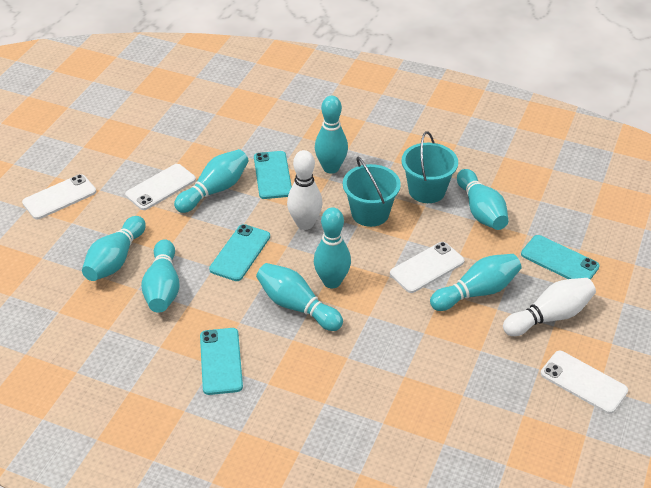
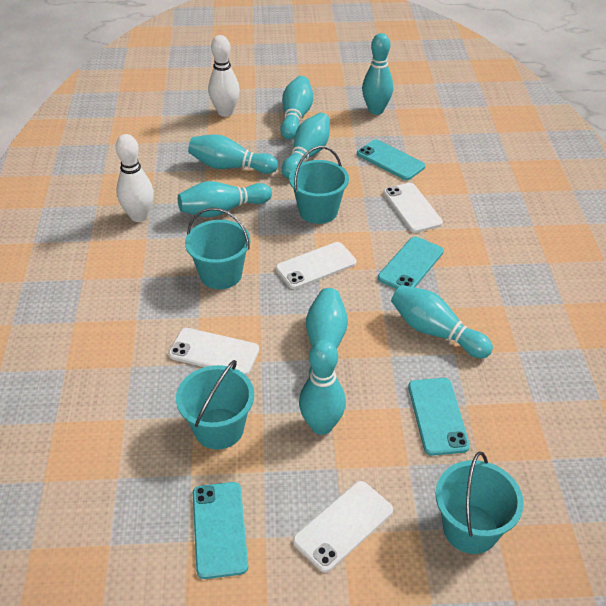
turquoise bucket: [343,157,401,227] [401,131,458,203] = 2 -> [176,360,254,450] [185,207,251,289] [289,146,349,224] [436,451,524,554] = 4

